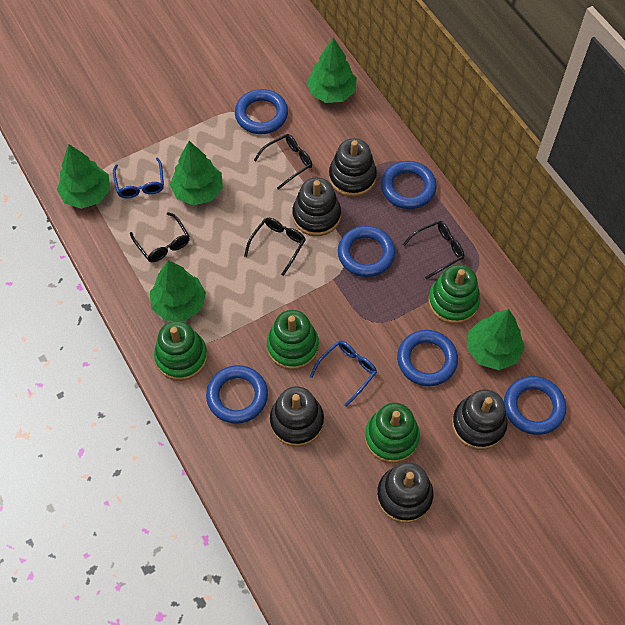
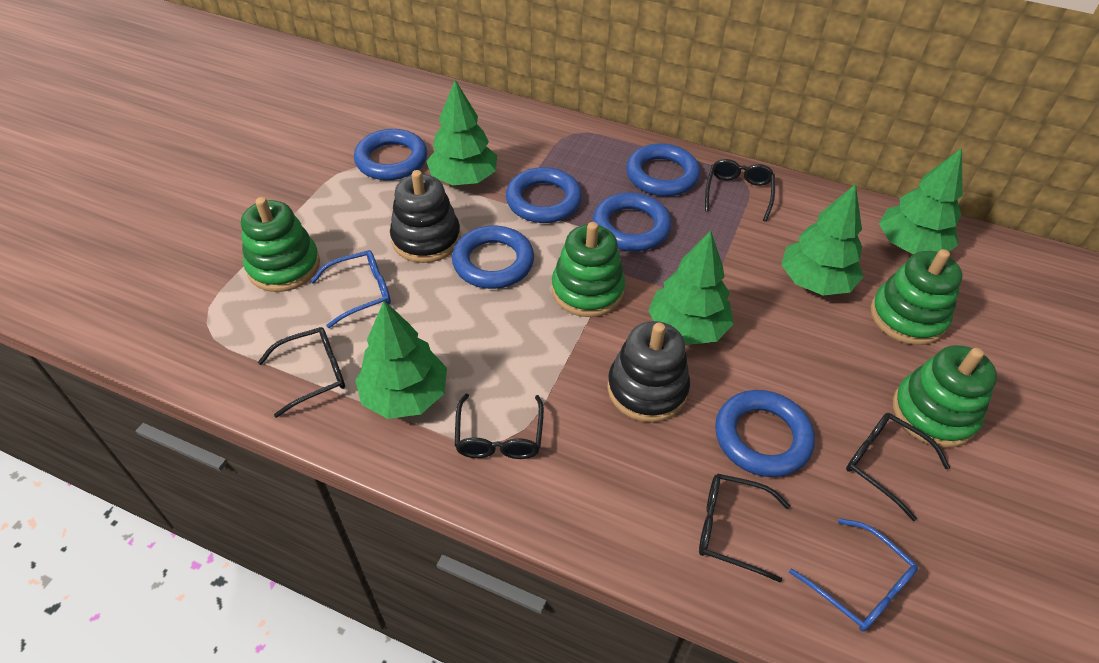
black glasses: [130,212,190,262] [244,218,306,276] [254,134,312,190] [402,221,464,279] = 4 -> [258,327,345,418] [455,394,544,459] [699,473,790,582] [705,159,775,222] [846,413,950,521] = 5
black stacking toy: [270,386,324,447] [292,177,341,236] [329,138,377,197] [377,462,433,523] [452,389,508,450] = 5 -> [390,170,461,263] [607,321,690,422] = 2

